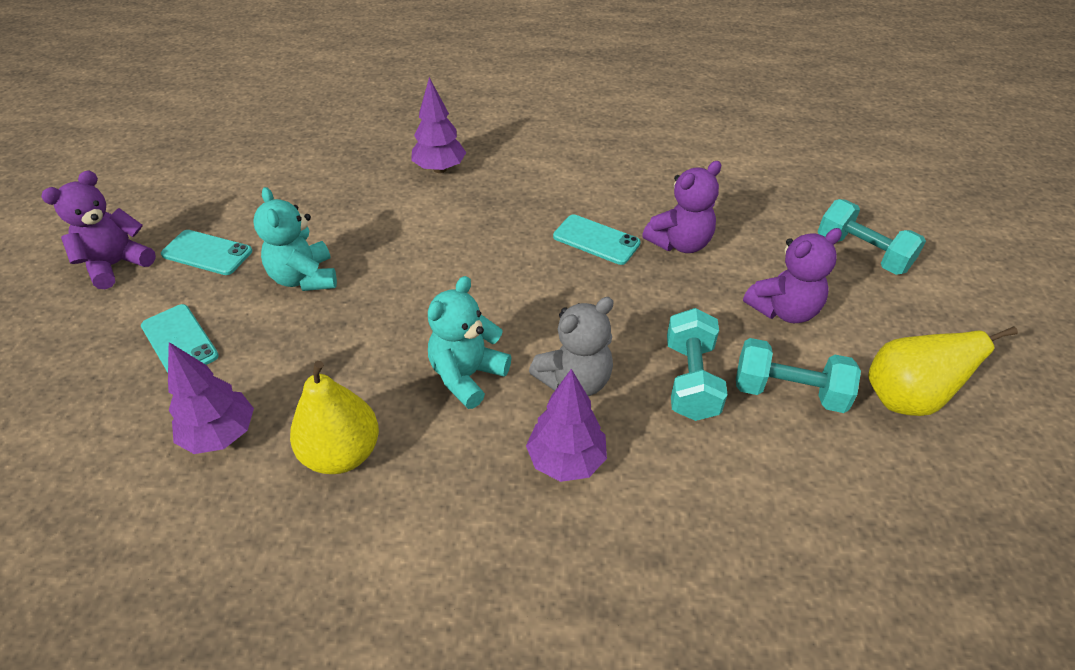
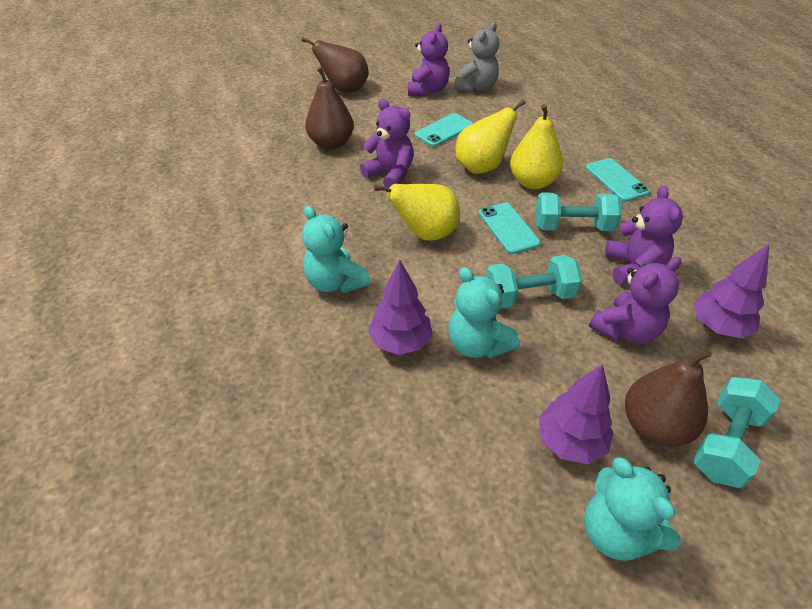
brown pear: none = 0 -> [301,37,369,93] [305,67,354,150] [625,349,712,447] = 3
purple teddy bear: [41,170,156,289] [642,161,721,253] [743,228,842,323] = 3 -> [360,98,414,188] [408,23,449,96] [589,257,681,344] [605,185,683,285] = 4
turquoise teddy bear: [254,187,337,291] [428,276,511,409] = 2 -> [302,206,370,293] [448,267,520,358] [584,457,681,561] = 3
yellow pear: [290,361,379,474] [868,327,1018,416] = 2 -> [374,184,460,241] [455,100,526,174] [510,104,563,189] = 3

